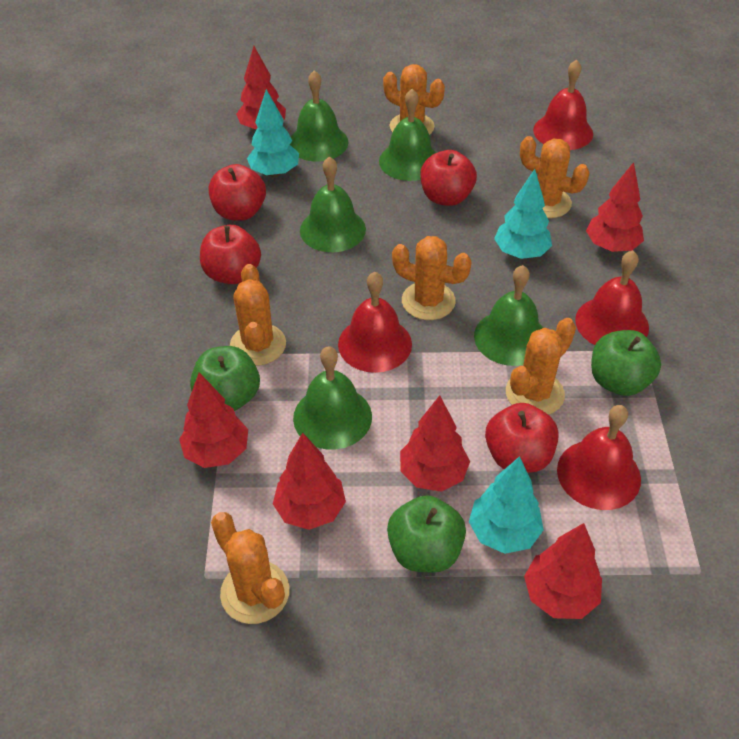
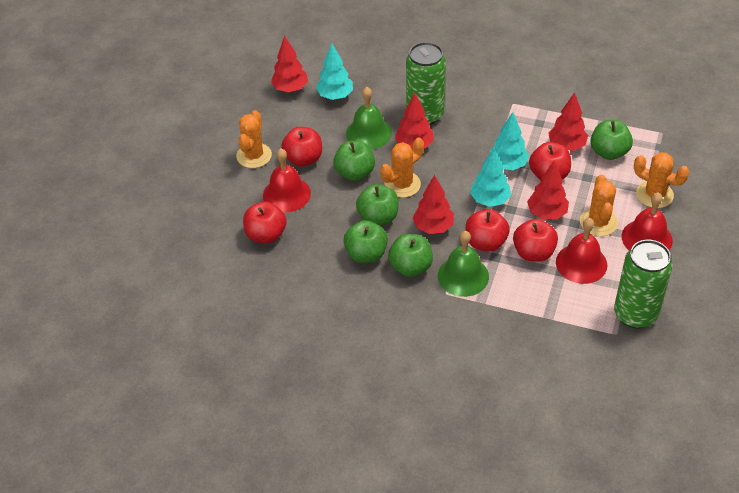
green apple: [190,346,260,411] [387,495,466,573] [591,330,661,396] = 3 -> [333,141,375,181] [344,220,388,263] [356,184,399,226] [388,234,433,277] [590,120,633,160] = 5
green bell: [290,70,349,162] [293,346,372,450] [300,156,366,252] [379,89,436,181] [474,265,543,366] = 5 -> [346,87,392,150] [438,231,489,297] = 2
green can: none = 0 -> [406,42,446,125] [614,240,673,329] = 2
orange cactus: [211,512,289,624] [230,264,286,366] [383,64,445,135] [392,236,472,320] [506,318,576,415] [520,136,589,218] = 6 -> [236,110,272,168] [380,137,424,198] [580,175,618,236] [634,152,689,208] = 4
red apple: [200,225,261,284] [209,164,266,221] [420,150,477,206] [485,403,559,473] = 4 -> [243,201,286,243] [281,127,322,167] [466,209,510,252] [513,219,558,262] [529,142,571,179] = 5
red bell: [338,272,412,373] [533,59,593,150] [557,405,641,510] [575,250,649,345] = 4 -> [263,149,311,212] [556,218,607,284] [622,192,673,250] = 3
red tree: [179,373,248,468] [236,46,286,129] [273,433,346,530] [400,395,470,492] [524,523,602,619] [586,162,644,252] = 6 -> [271,36,308,92] [395,93,434,149] [412,175,454,234] [527,161,569,219] [548,92,588,151] = 5

